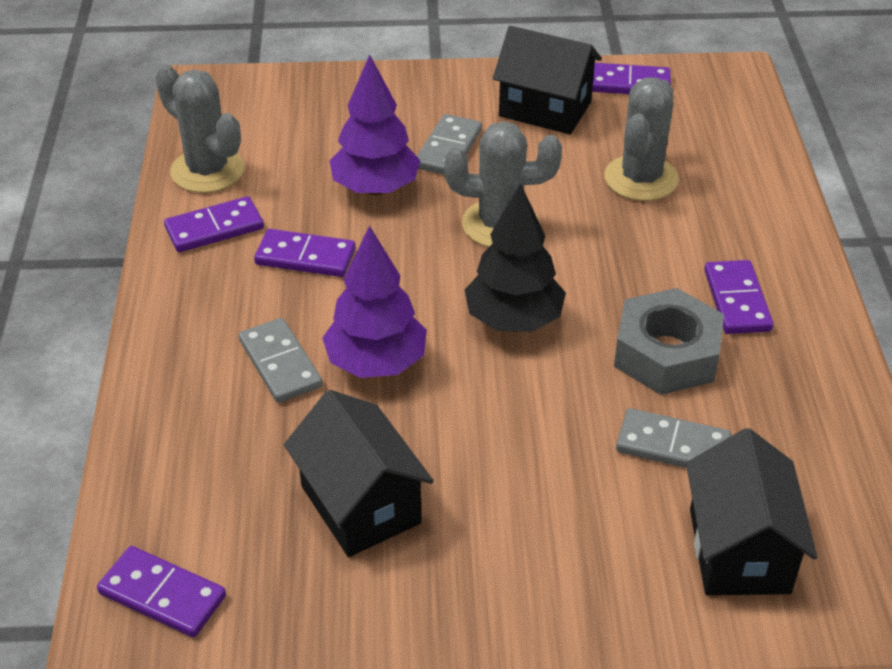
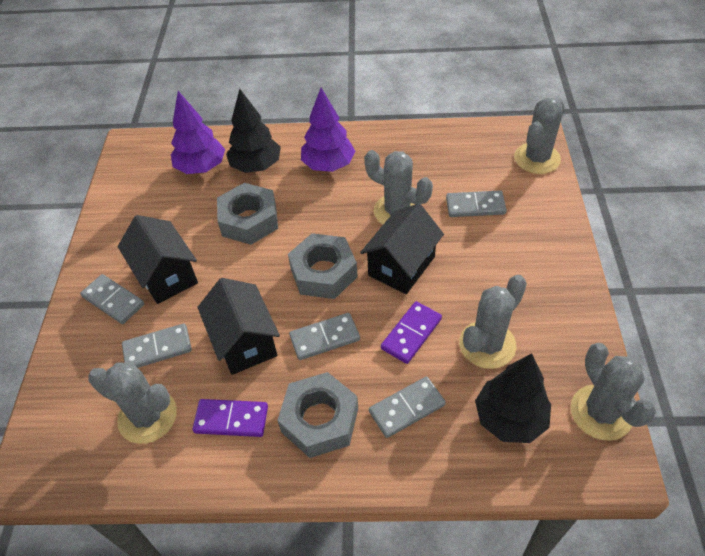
black tree: [465,183,566,332] = 1 -> [226,89,281,173] [475,353,551,443] = 2
grey cactus: [155,65,245,193] [444,121,562,247] [604,78,679,201] = 3 -> [89,362,177,444] [364,150,433,225] [459,275,527,369] [514,98,565,174] [570,343,656,441] = 5
grey domino: [239,318,323,403] [417,114,482,175] [616,408,731,468] = 3 -> [80,274,144,324] [122,323,192,368] [289,313,360,360] [369,377,446,438] [446,190,507,217] = 5
grey nut: [614,288,724,395] = 1 -> [217,183,278,245] [277,372,358,458] [288,233,358,299] = 3
purple domino: [97,546,226,637] [164,196,264,252] [254,229,355,277] [592,63,671,94] [704,260,774,334] = 5 -> [192,399,268,437] [381,301,442,364] = 2

